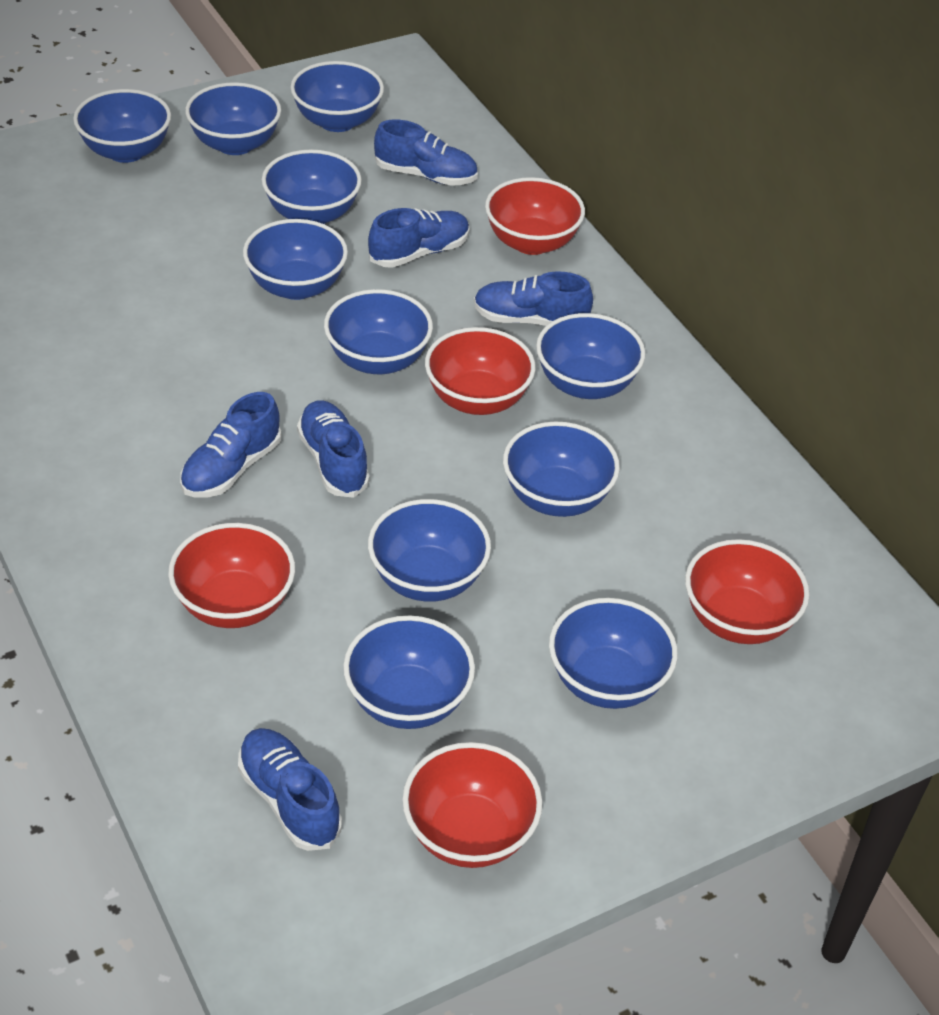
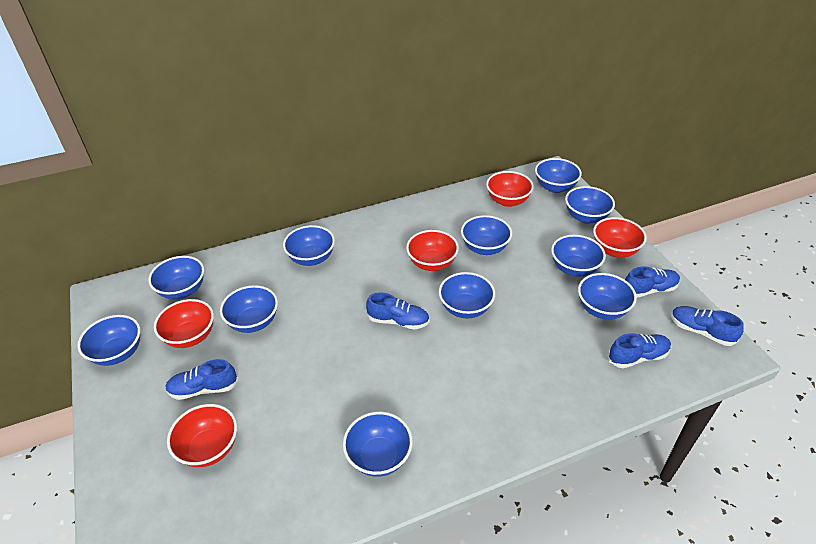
blue shoe: [180,392,281,498] [238,728,342,851] [297,400,370,498] [368,208,470,268] [374,119,478,186] [474,271,593,326] = 6 -> [165,359,238,400] [366,293,430,330] [608,333,671,368] [625,267,680,297] [671,306,744,346] = 5

